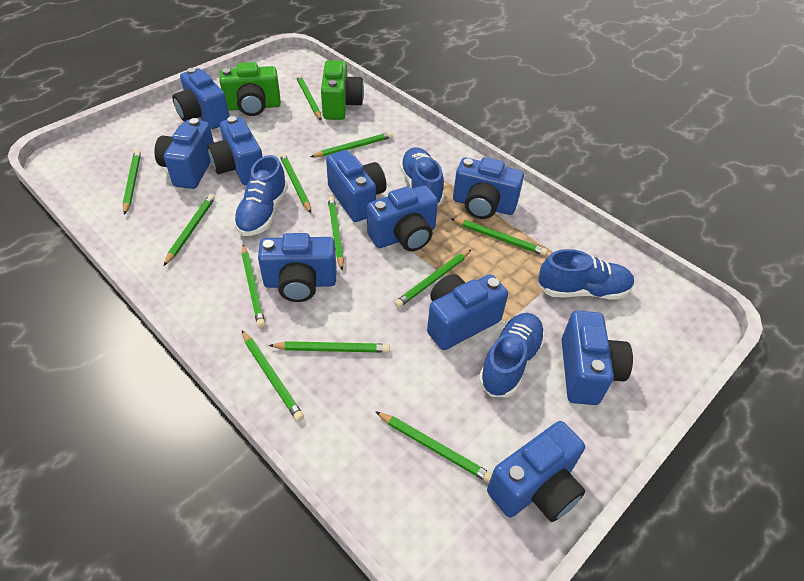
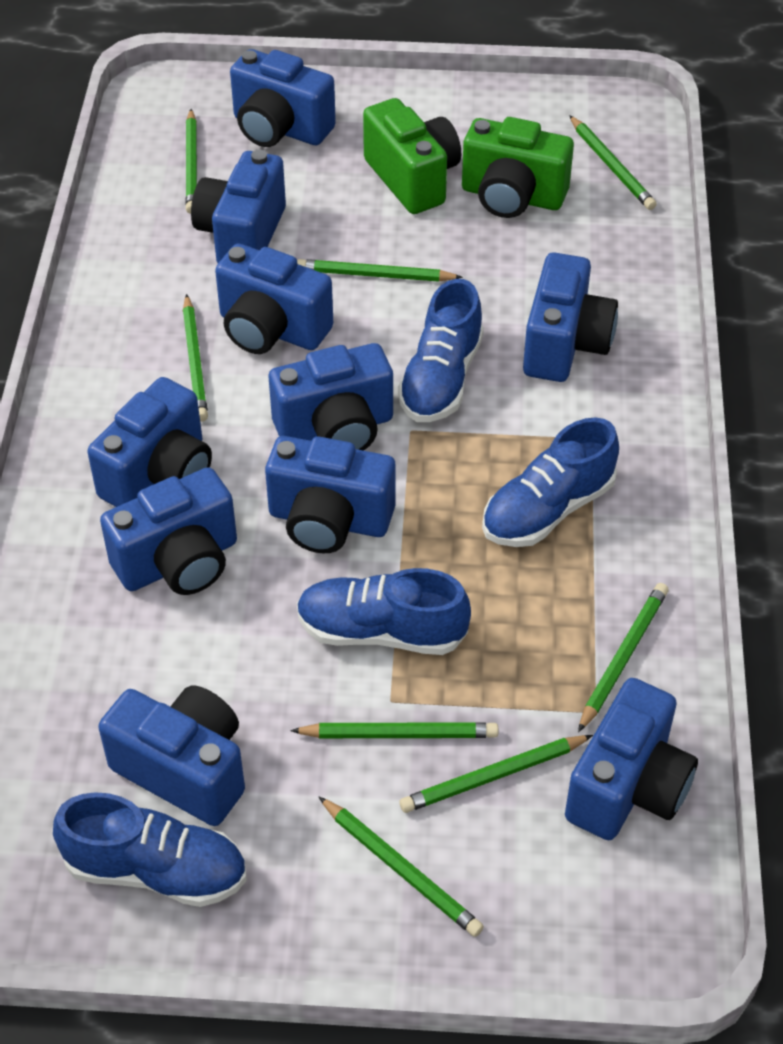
green pencil: [123,150,141,215] [164,194,215,266] [242,245,265,328] [242,331,304,421] [268,341,390,353] [279,153,311,213] [296,74,322,120] [310,132,393,157] [328,196,344,270] [375,411,492,483] [394,250,471,308] [451,218,548,256] = 12 -> [183,294,208,422] [185,109,197,214] [290,722,498,738] [297,259,463,282] [319,797,484,937] [399,735,593,813] [569,115,657,210] [578,583,669,732] = 8

